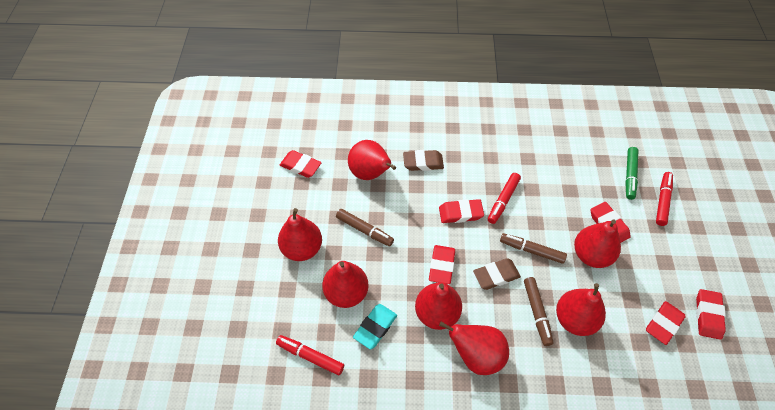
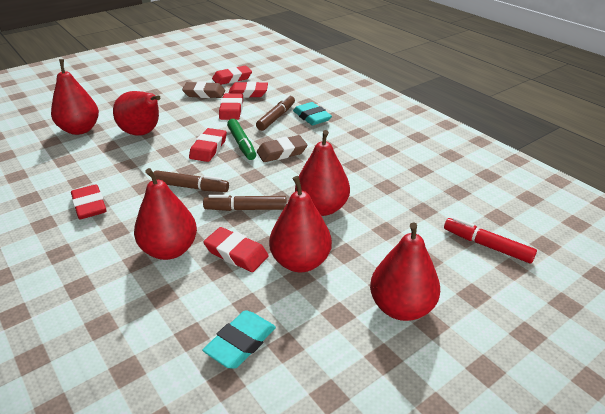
red marker: [276,335,344,375] [488,173,521,224] [656,172,673,226] = 3 -> [444,217,537,263] = 1
red pear: [278,208,322,261] [322,261,369,308] [348,140,396,180] [415,282,462,330] [439,322,509,375] [556,283,606,336] [574,219,621,268] = 7 -> [51,59,99,135] [113,91,160,135] [134,168,197,260] [269,176,332,272] [295,130,350,216] [370,222,440,321] = 6
turquoise eraser: [353,304,397,349] = 1 -> [203,310,276,369] [293,102,332,125] = 2

